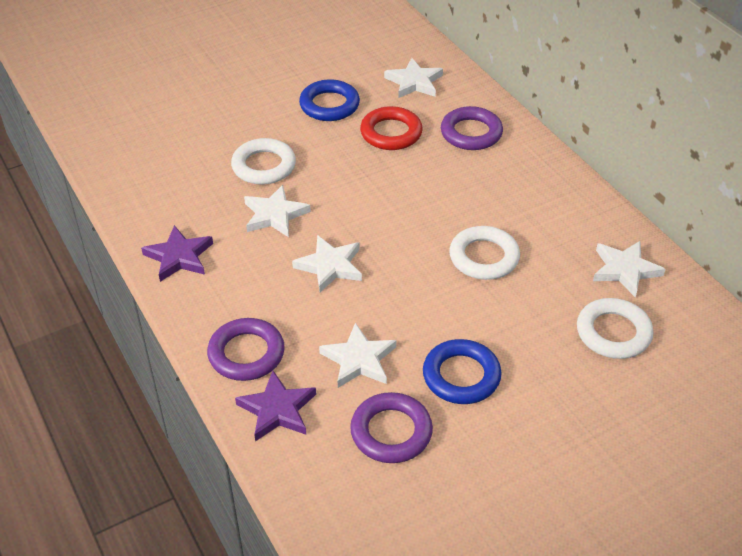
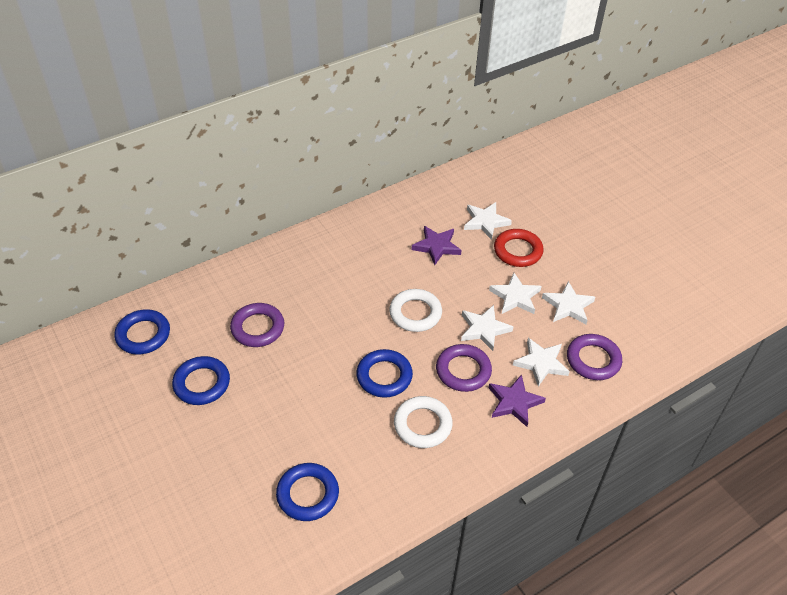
blue ring: [299,79,360,121] [423,339,502,404] = 2 -> [114,309,170,355] [172,356,230,405] [276,463,339,521] [356,349,413,397] = 4
white ring: [231,138,296,185] [449,226,520,280] [577,298,653,359] = 3 -> [389,289,442,332] [394,396,453,448] = 2

